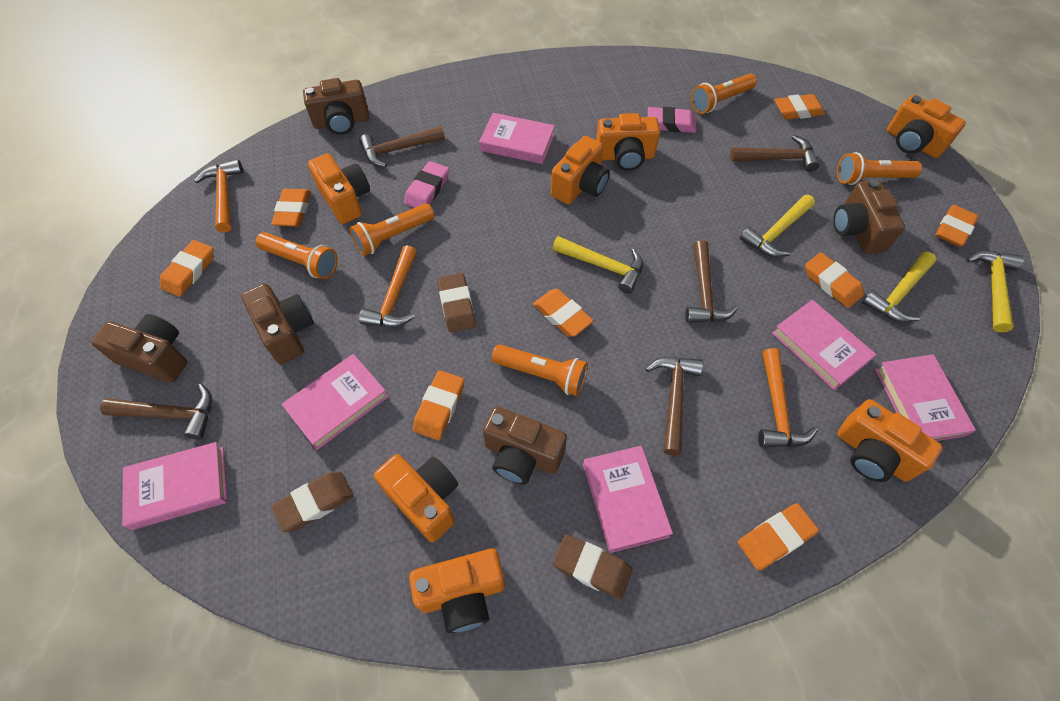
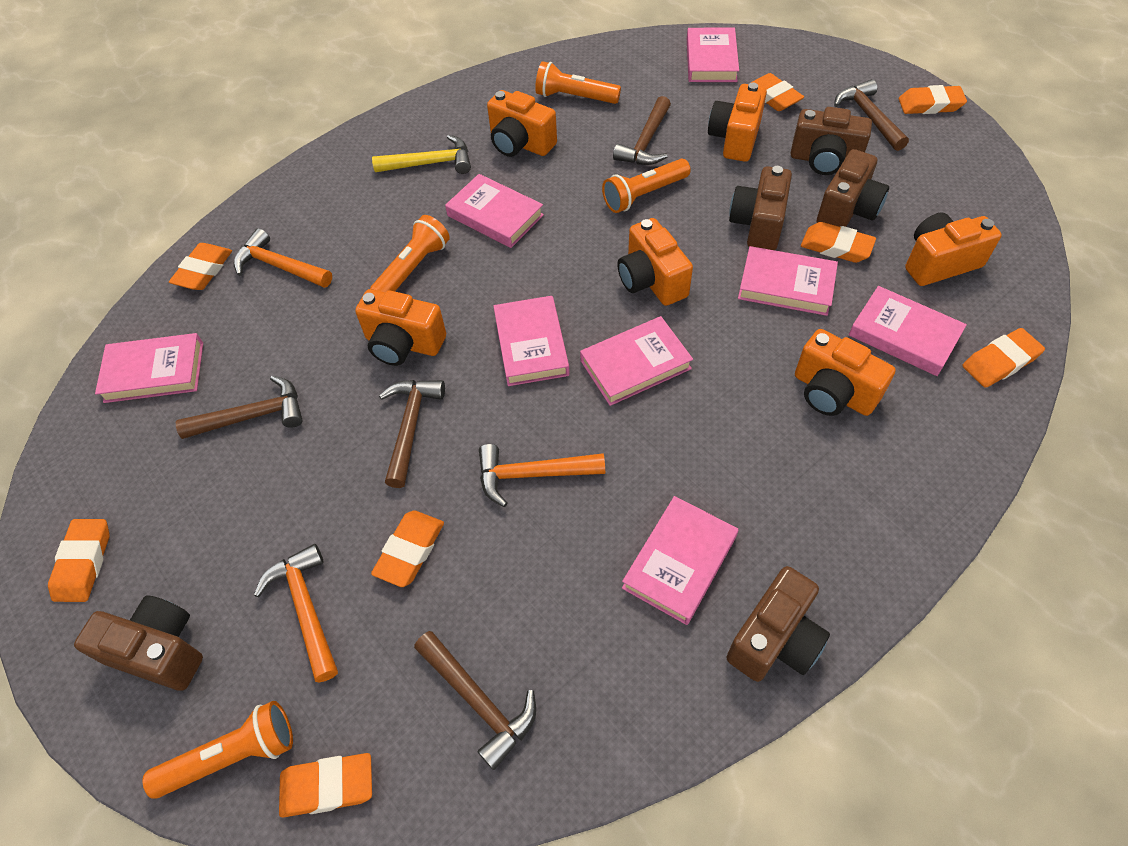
brown eraser: [271,472,353,532] [438,273,476,333] [553,534,633,600] = 3 -> none = 0
orange camera: [308,153,370,224] [374,454,458,542] [409,548,505,633] [551,136,610,204] [596,113,660,171] [837,399,943,482] [887,95,966,158] = 7 -> [355,289,446,366] [487,90,557,157] [617,218,693,306] [708,82,767,162] [795,329,896,416] [905,212,1002,286] = 6
orange flashlight: [255,232,338,279] [350,203,434,256] [492,344,588,396] [691,74,757,114] [837,152,922,185] = 5 -> [143,701,293,799] [370,215,450,292] [535,61,621,104] [602,159,691,213] = 4
pink book: [122,442,227,530] [282,354,388,450] [479,113,555,164] [583,446,673,553] [772,300,876,390] [875,354,976,441] = 6 -> [95,333,203,403] [445,174,544,248] [493,296,570,386] [580,316,693,406] [622,496,738,625] [687,28,739,82] [738,246,838,316] [849,286,967,376] = 8
pink eraser: [404,161,449,208] [648,107,696,133] = 2 -> none = 0
yellow hammer: [552,236,643,294] [740,195,815,257] [862,252,937,323] [966,251,1024,332] = 4 -> [372,135,471,174] = 1

